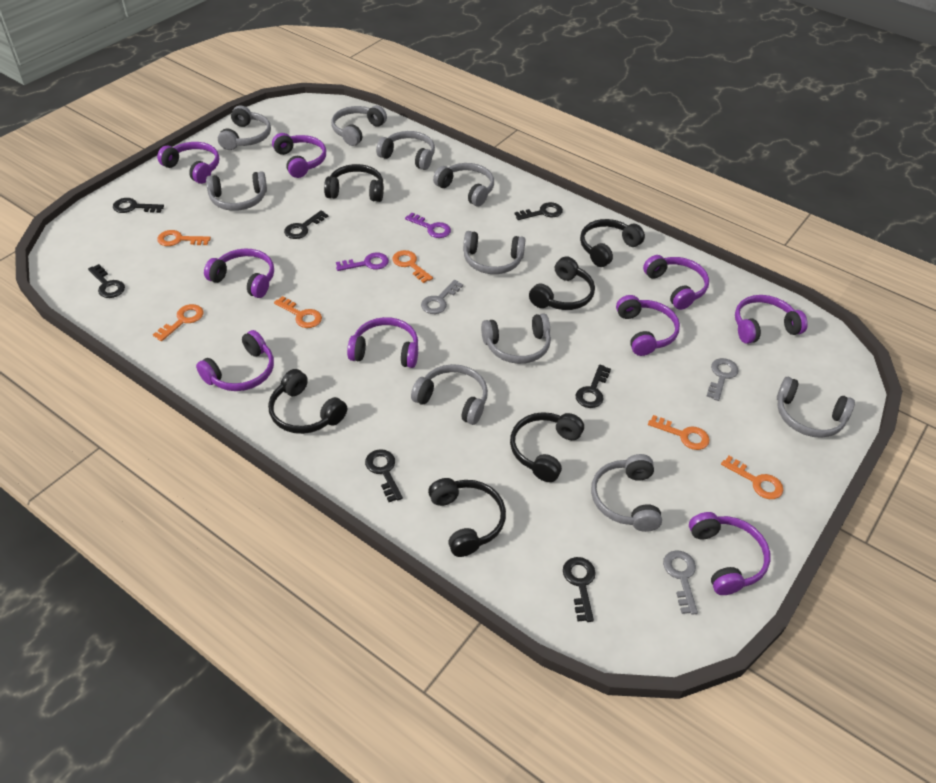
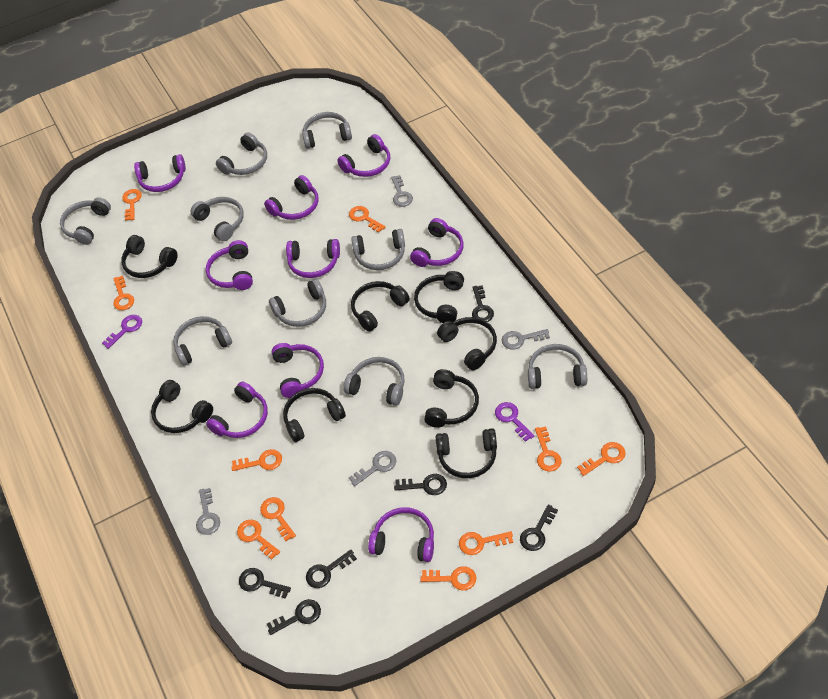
black headphones: [268,369,347,434] [324,164,384,202] [428,478,506,557] [510,412,584,482] [529,257,595,310] [580,219,645,267] = 6 -> [121,235,178,278] [151,380,213,433] [283,388,346,442] [351,281,410,332] [414,271,464,323] [424,369,479,428] [436,428,497,478] [437,317,497,370] = 8
black key: [88,264,125,298] [113,198,164,213] [284,210,328,239] [365,449,403,502] [515,202,563,220] [563,557,596,622] [576,364,611,408] = 7 -> [239,568,291,599] [267,599,321,635] [306,549,357,588] [394,474,447,495] [472,285,494,322] [520,504,558,551] = 6
grey headphones: [206,171,267,211] [218,106,271,150] [331,105,387,146] [376,131,435,170] [411,364,488,425] [433,163,494,207] [463,231,525,274] [481,313,551,364] [591,454,662,532] [777,377,855,438] = 10 -> [60,197,111,245] [173,316,232,366] [190,197,244,241] [216,132,267,175] [269,279,326,327] [302,112,352,149] [344,357,405,406] [351,229,405,270] [528,344,587,389] = 9
grey key: [421,280,463,314] [663,550,698,615] [706,358,739,401] = 3 -> [196,488,220,535] [349,451,396,486] [391,175,413,207] [502,329,550,350] = 4
orange key: [153,304,203,341] [157,230,211,246] [274,296,322,328] [392,250,433,283] [648,415,709,450] [721,456,783,499] = 6 -> [113,276,134,310] [122,189,142,221] [231,449,282,471] [237,520,280,560] [260,497,296,541] [349,206,385,233] [421,566,476,590] [459,531,513,555] [535,426,561,472] [577,442,626,476] = 10

